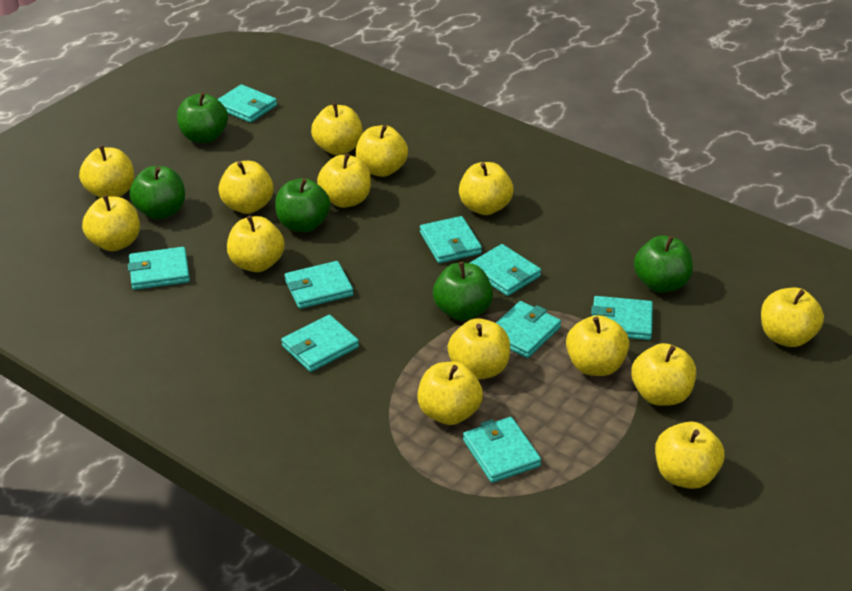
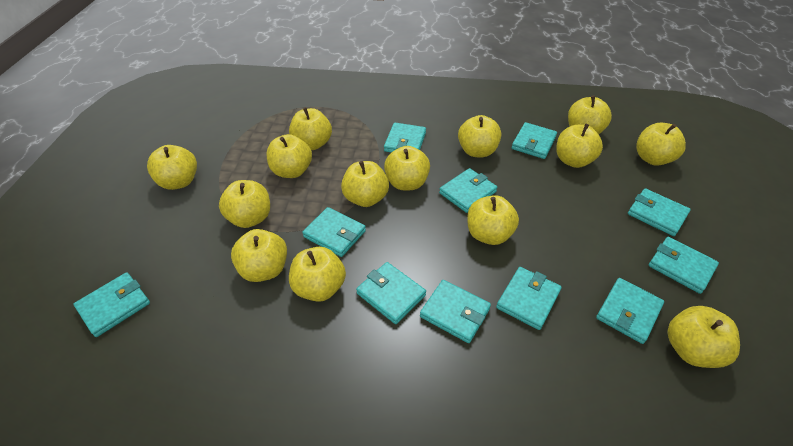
green apple: [130,166,185,219] [177,92,228,143] [275,178,331,232] [433,262,493,321] [634,236,693,293] = 5 -> none = 0
turquoise wallet: [128,247,190,290] [218,84,277,123] [281,315,359,372] [285,261,353,309] [420,216,482,263] [463,417,541,483] [470,244,541,296] [496,301,561,358] [591,296,653,340] = 9 -> [74,272,150,337] [302,207,366,257] [356,262,426,324] [384,123,426,153] [420,280,491,343] [439,168,497,213] [496,267,562,330] [511,122,557,159] [596,278,664,344] [628,188,691,236] [649,237,719,294] = 11

